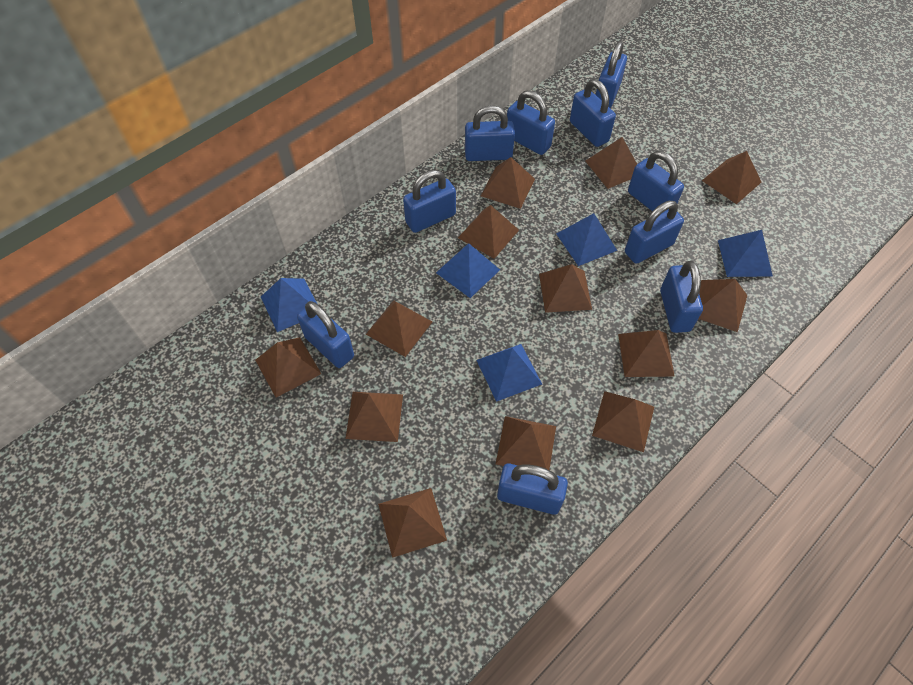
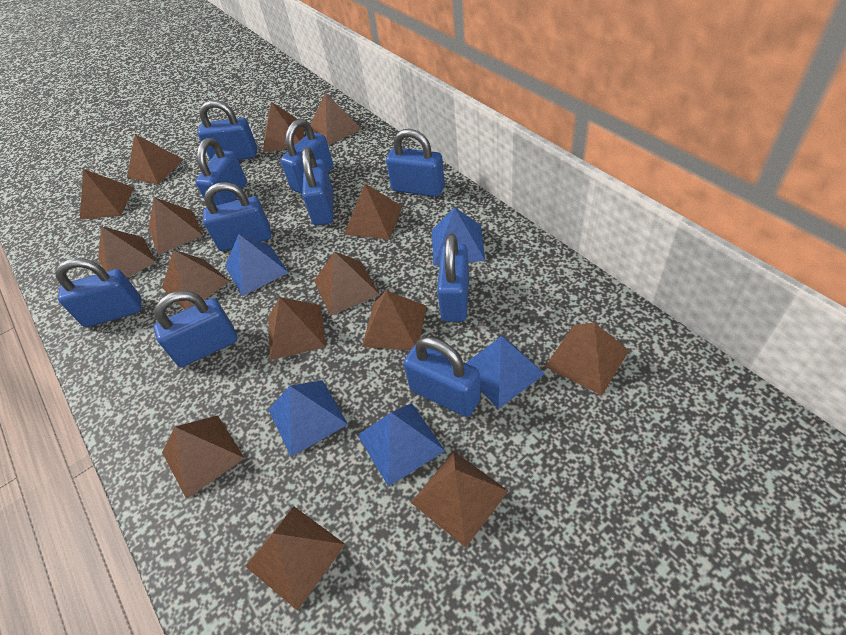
brown pyramid: [255,337,321,398] [345,392,403,442] [366,300,432,357] [378,488,447,558] [458,205,519,259] [481,157,535,209] [496,416,556,470] [539,264,592,313] [585,137,637,189] [592,391,654,452] [618,330,674,377] [699,279,748,332] [702,151,761,204] = 13 -> [80,169,134,219] [98,226,157,277] [127,134,183,185] [149,197,203,255] [162,250,230,310] [162,415,244,499] [245,506,345,611] [263,102,304,153] [268,297,326,360] [310,92,362,145] [314,252,380,316] [344,184,402,239] [362,290,427,350] [411,451,508,548] [545,323,629,395] = 15

